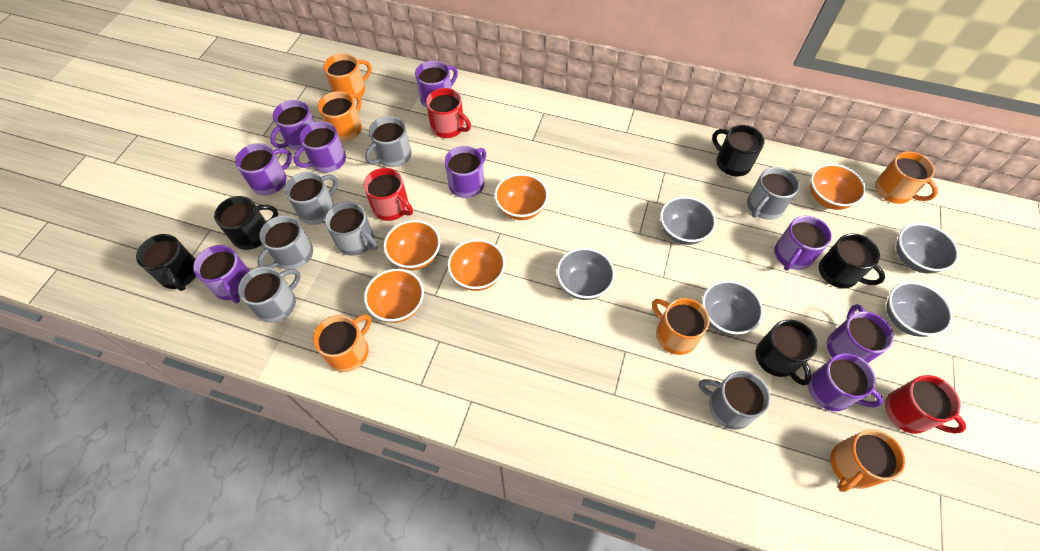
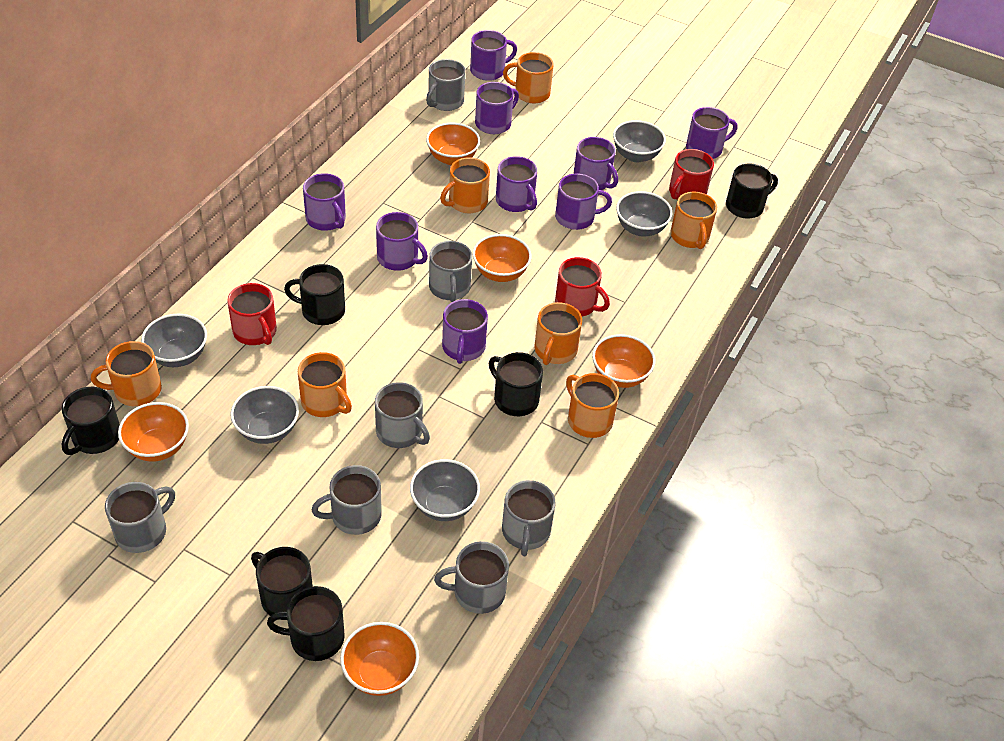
black mug: [136,234,196,291] [214,196,278,250] [712,125,765,176] [756,320,818,385] [819,233,885,289] = 5 -> [62,387,120,455] [251,547,313,620] [267,586,345,661] [284,264,345,325] [489,352,543,416] [726,164,778,219] = 6
orange mug: [313,314,372,372] [318,91,362,142] [324,53,372,101] [652,298,710,355] [830,429,905,492] [875,151,938,204] = 6 -> [91,341,162,406] [298,352,352,417] [440,158,490,213] [503,52,554,103] [535,302,582,365] [566,373,619,438] [670,192,717,249] = 7

